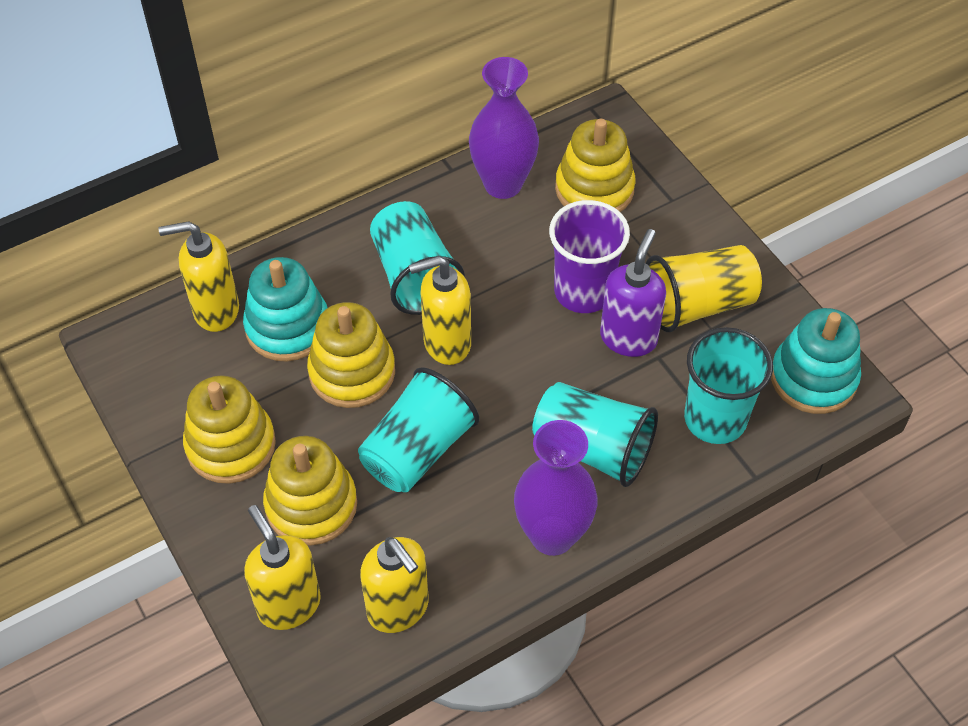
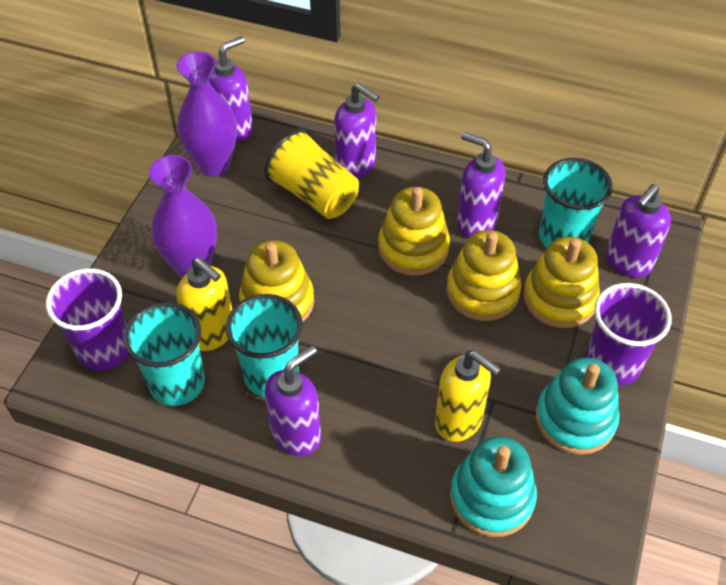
purple cup: [549,200,630,313] = 1 -> [46,268,128,371] [586,283,671,386] = 2
purple soap dispenser: [600,229,666,357] = 1 -> [209,36,253,142] [265,346,321,456] [334,83,380,178] [457,132,505,238] [606,184,671,278] = 5
turquoise cup: [358,367,480,492] [370,201,465,315] [532,382,658,487] [684,327,773,444] = 4 -> [123,302,205,406] [226,294,303,397] [539,158,613,248] = 3
yellow soap dispenser: [158,221,239,332] [244,505,321,630] [360,537,429,633] [409,256,471,365] = 4 -> [176,258,232,351] [435,350,501,442] = 2

